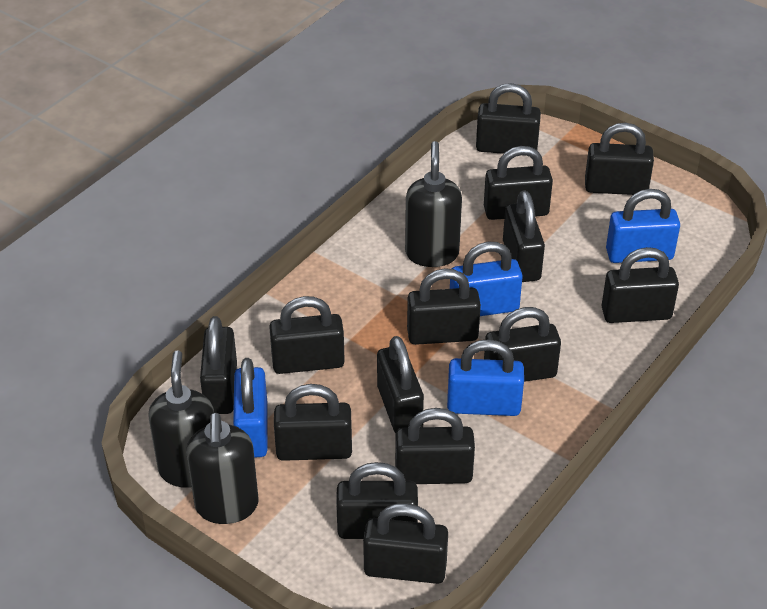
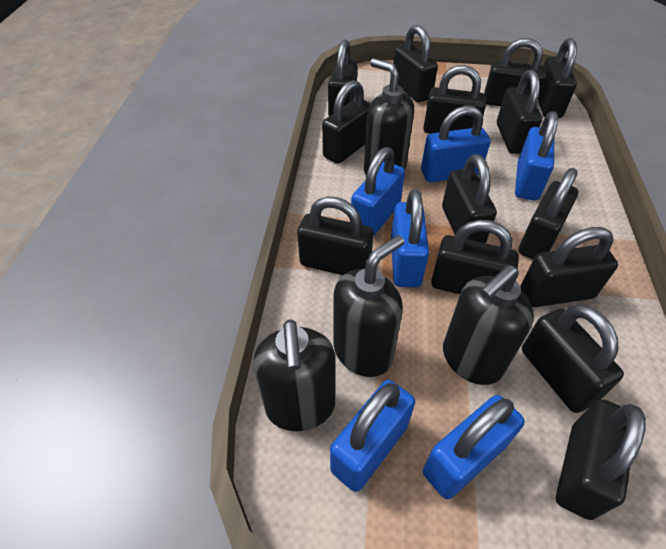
black soap dispenser: [148,350,214,488] [186,413,259,524] [405,141,462,267] = 3 -> [253,319,335,431] [334,235,404,377] [364,58,414,175] [443,265,534,385] = 4
blue padlock: [233,358,268,458] [447,339,524,416] [450,242,523,316] [606,189,680,263] = 4 -> [330,380,415,492] [351,147,405,237] [391,189,429,287] [421,106,491,182] [423,395,525,499] [515,111,558,201] = 6

